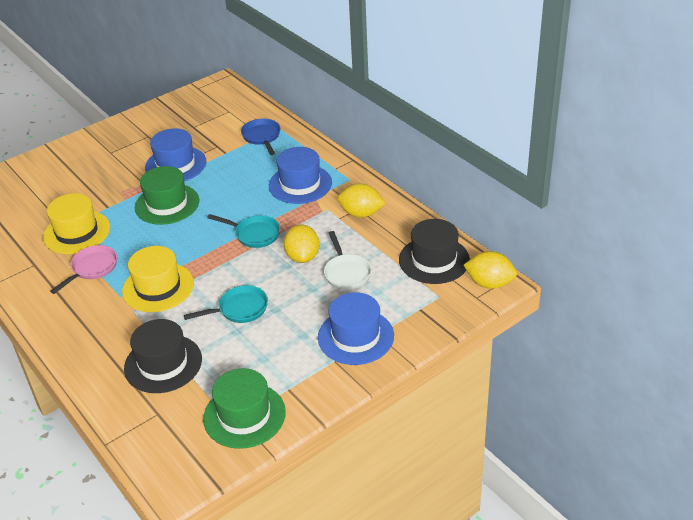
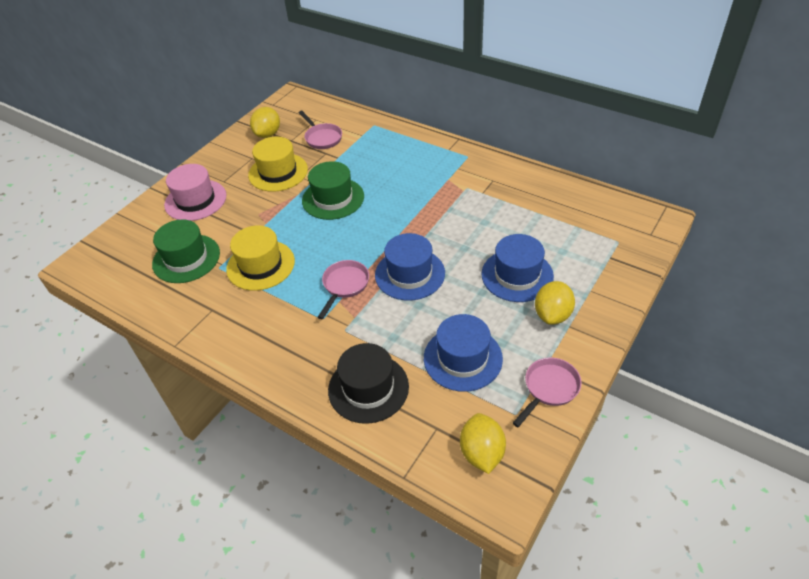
black hat: [124,319,202,393] [399,219,470,284] = 2 -> [328,343,409,424] = 1
blue pan: [241,119,280,155] = 1 -> none = 0
pink hat: none = 0 -> [164,164,226,221] = 1
pink pan: [50,245,117,294] = 1 -> [299,111,342,149] [318,260,369,319] [513,357,582,427] = 3
turquoise pan: [184,285,268,323] [207,214,280,248] = 2 -> none = 0
white pan: [324,231,372,290] = 1 -> none = 0

